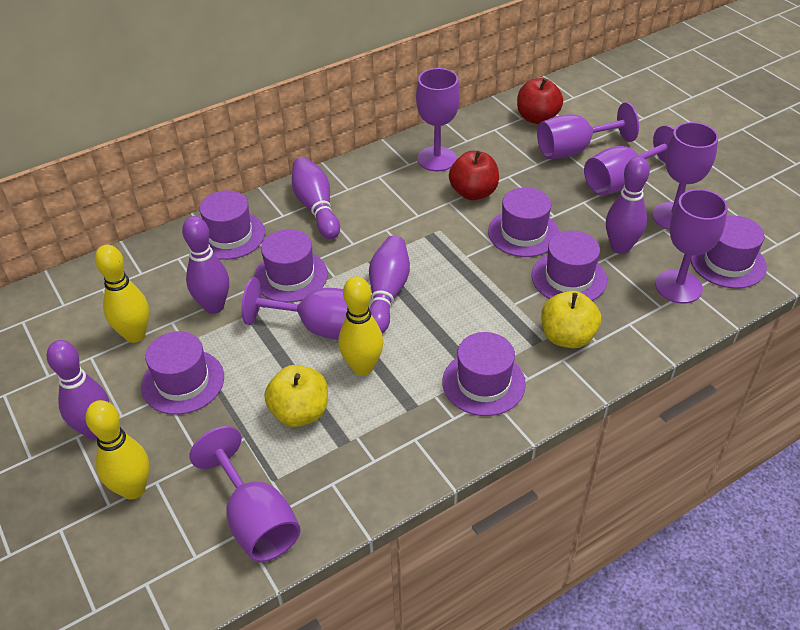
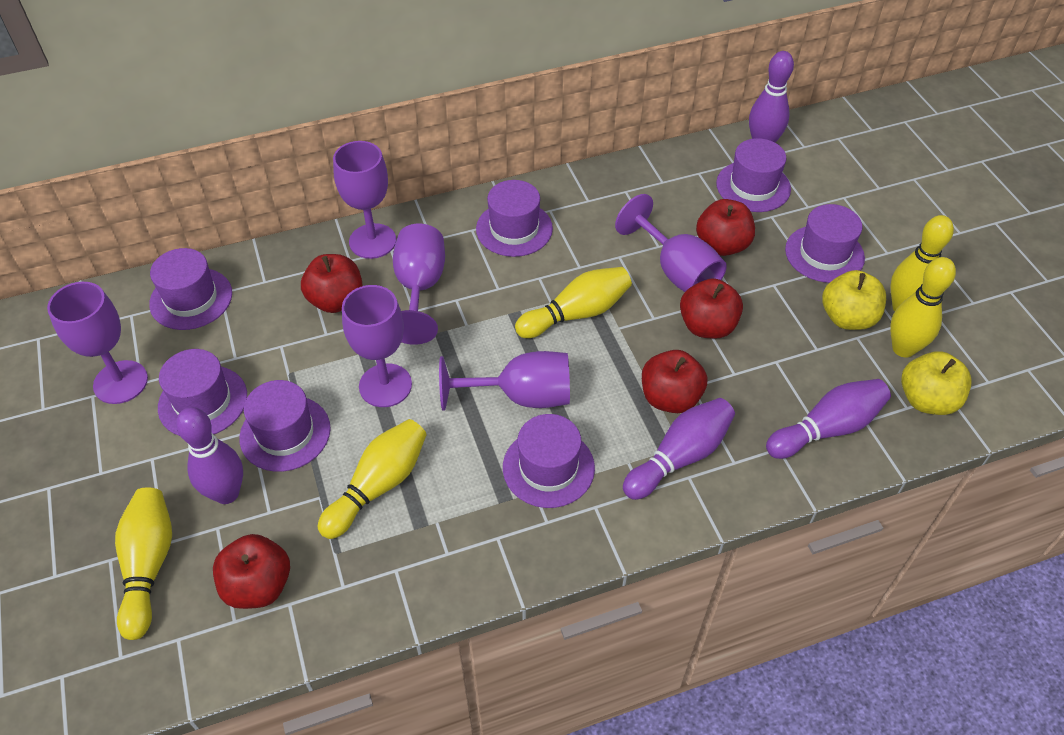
purple bowling pin: [47,340,109,439] [182,216,229,314] [292,157,340,239] [369,236,410,334] [606,157,650,254] = 5 -> [176,407,243,504] [623,398,735,500] [749,51,794,143] [766,379,891,459] = 4
purple goblet: [190,426,301,562] [241,277,348,339] [416,68,460,172] [537,102,639,159] [584,125,674,196] [652,122,718,230] [655,189,728,304] = 7 -> [47,282,148,404] [333,141,396,259] [342,285,412,407] [393,224,445,344] [439,351,570,411] [615,194,727,292] = 6
red apple: [449,151,499,200] [517,78,563,124] = 2 -> [213,534,290,609] [301,254,362,313] [642,350,707,413] [680,278,743,339] [696,199,755,256] = 5
yellow bowling pin: [85,400,149,500] [95,245,149,343] [338,276,384,376] = 3 -> [115,487,172,640] [318,419,427,539] [515,267,632,338] [890,215,954,311] [890,257,956,358] = 5

